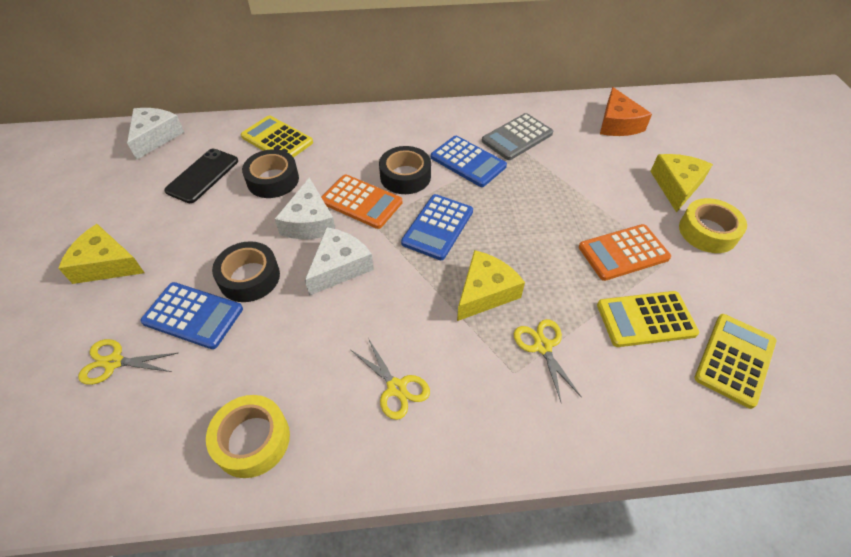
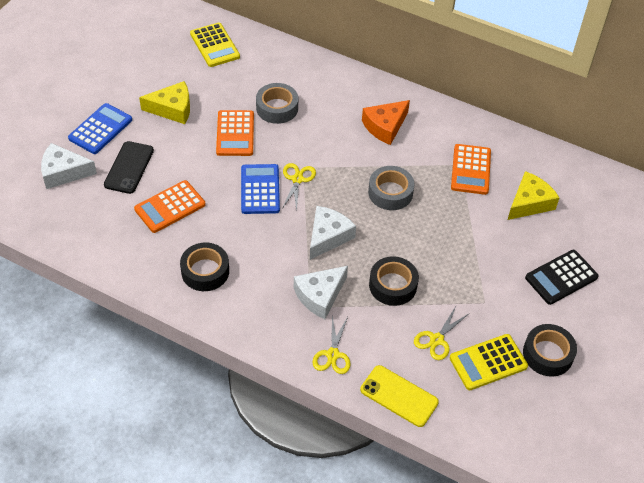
black calculator: none = 0 -> [525,250,599,305] = 1
blue calculator: [140,282,243,349] [401,194,473,260] [431,136,507,187] = 3 -> [68,103,132,154] [241,164,280,214] = 2
grey calculator: [482,113,553,160] = 1 -> none = 0
grey tape: none = 0 -> [256,83,298,124] [368,166,415,210] = 2
orange calculator: [321,174,402,229] [579,224,671,281] = 2 -> [134,180,205,233] [216,110,254,156] [451,144,491,195] = 3
yellow calculator: [241,116,313,157] [597,291,699,347] [694,314,776,409] = 3 -> [190,23,240,67] [450,334,528,390] = 2
yellow cheese: [58,224,144,284] [457,250,525,321] [650,154,713,213] = 3 -> [139,81,190,124] [508,171,559,220] = 2
yellow phone: none = 0 -> [360,365,439,427] = 1
yellow tape: [206,395,290,478] [679,198,747,253] = 2 -> none = 0

